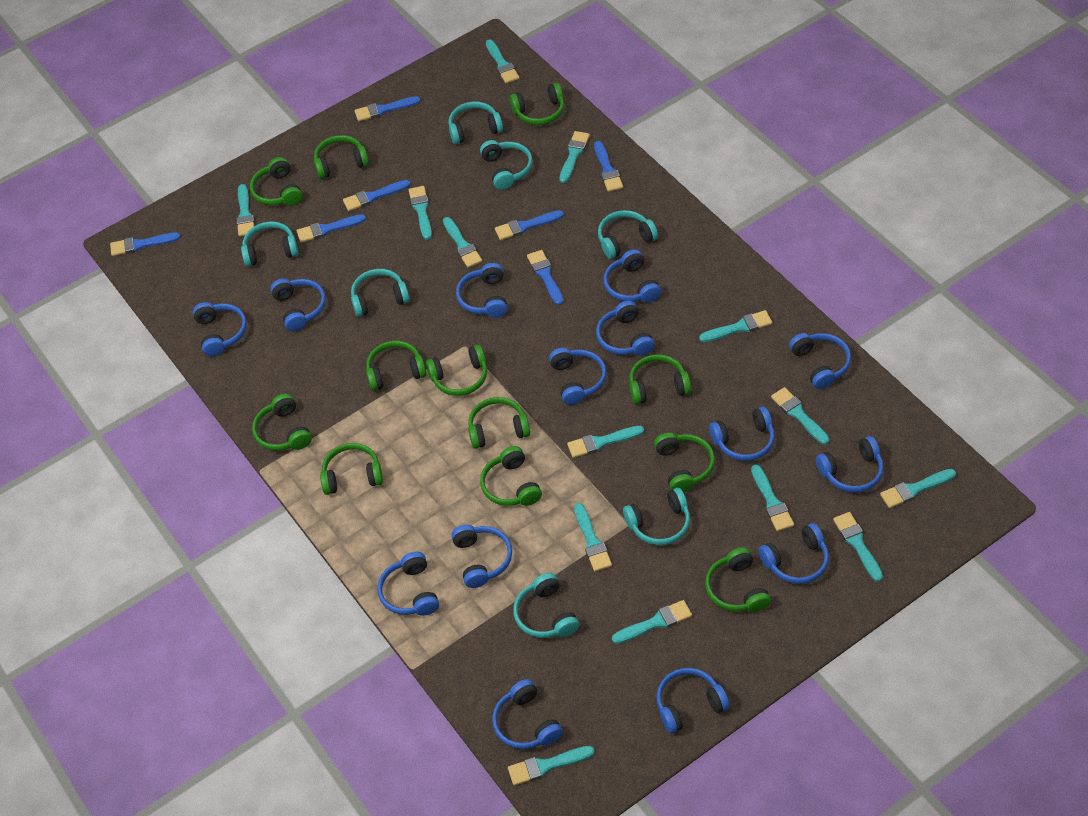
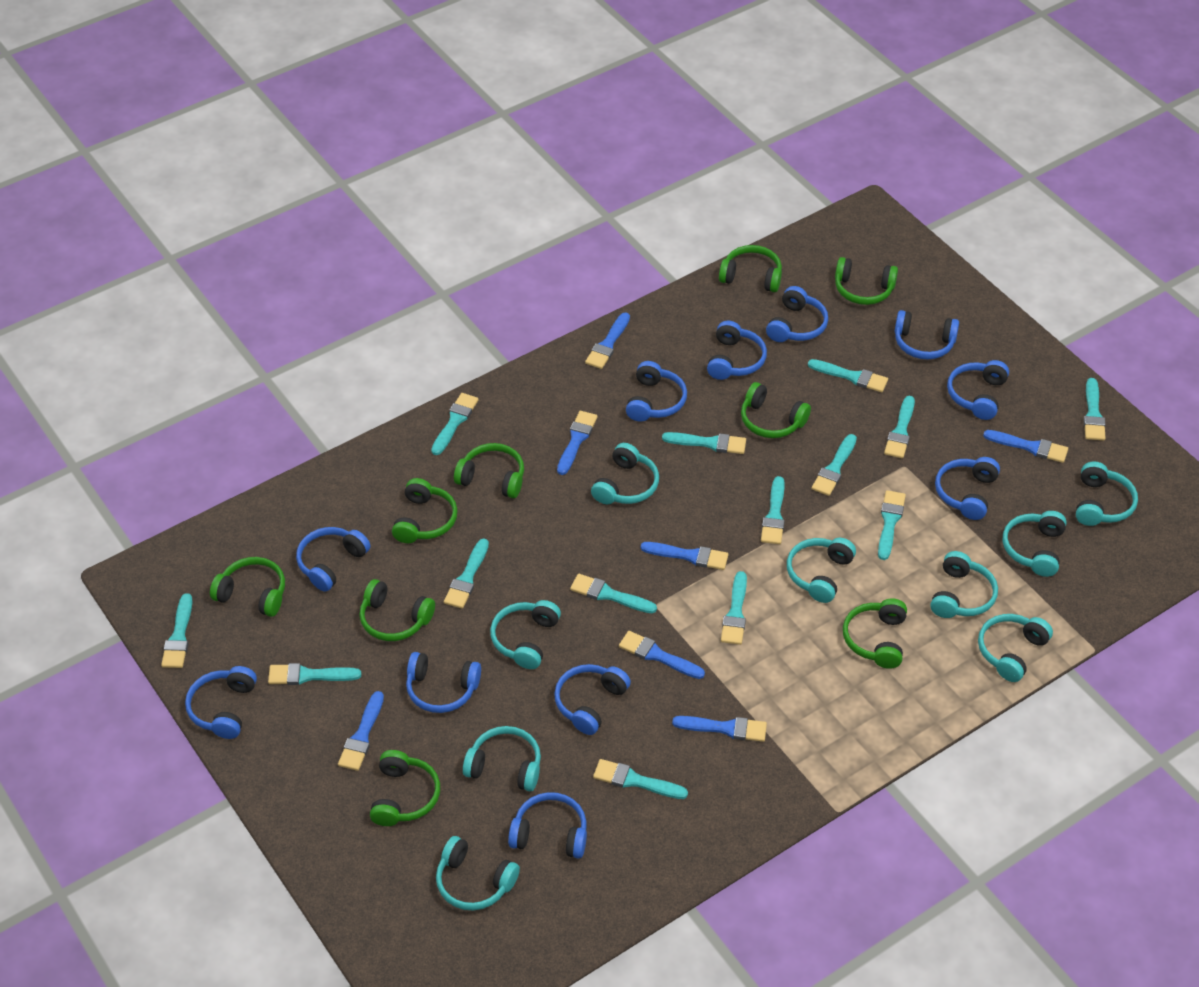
blue headphones: [193,302,247,356] [270,278,326,331] [377,552,439,616] [451,525,512,588] [456,263,508,318] [492,679,563,749] [549,348,607,405] [596,300,655,356] [603,249,661,303] [656,668,730,734] [709,407,774,461] [759,523,829,584] [789,333,851,389] [816,436,884,492] = 14 -> [185,666,257,739] [296,527,370,592] [406,652,481,713] [508,792,587,858] [554,664,631,735] [626,361,687,422] [707,320,767,380] [766,286,828,342] [895,310,959,360] [935,457,1000,520] [947,360,1009,420] = 11
green headphones: [250,157,302,206] [252,393,312,451] [314,135,369,179] [320,443,383,495] [366,341,427,391] [426,345,487,396] [468,397,530,449] [480,446,542,506] [510,83,564,125] [629,354,691,404] [654,432,715,492] [705,547,771,612] = 12 -> [210,557,285,617] [359,579,435,641] [370,750,440,826] [392,478,458,543] [454,443,524,498] [719,245,782,292] [741,382,811,438] [835,257,898,305] [843,598,907,669] = 9
turquoise headphones: [241,221,298,267] [351,269,410,317] [448,102,503,144] [480,140,533,190] [513,573,579,638] [598,210,658,259] [623,488,690,545] = 7 -> [436,836,520,910] [463,726,541,791] [490,600,561,669] [591,443,659,504] [787,538,856,603] [930,551,998,618] [978,614,1053,682] [1003,511,1067,577] [1076,462,1138,526] = 9

